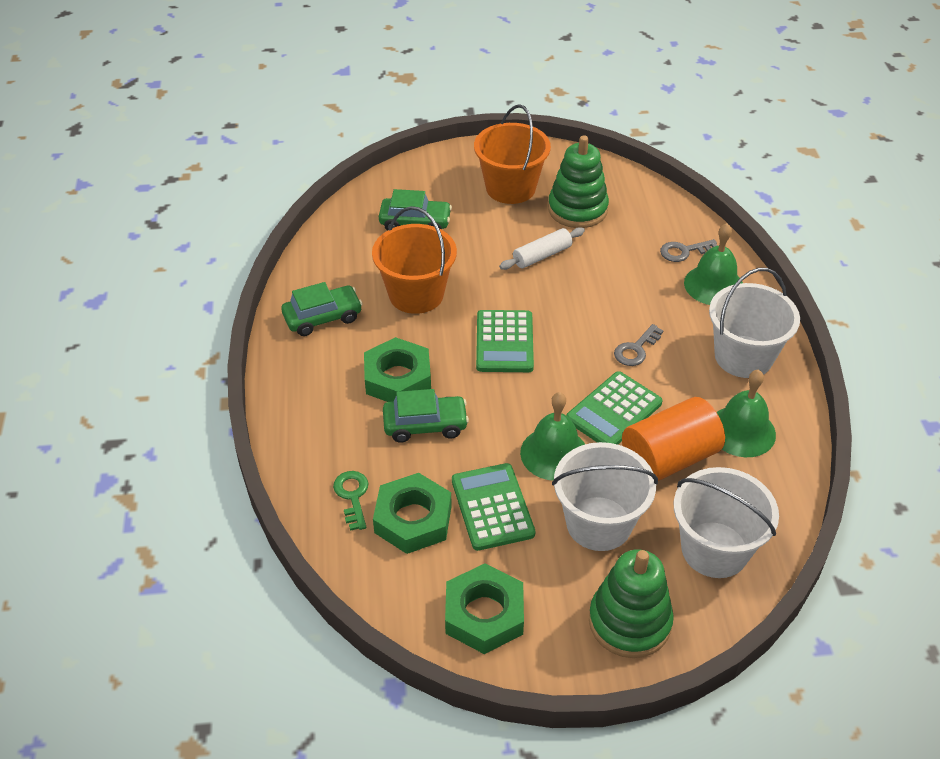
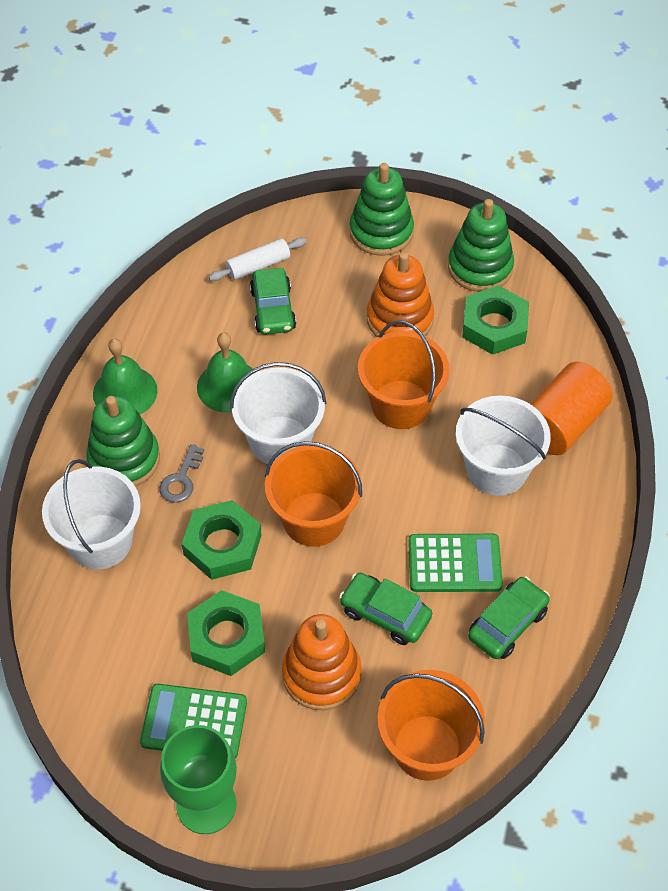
green bell: [520,392,585,480] [684,223,743,305] [717,370,776,457] = 3 -> [93,338,158,414] [197,332,256,413] = 2
green calculator: [452,463,536,551] [476,310,534,372] [566,371,662,445] = 3 -> [140,684,247,758] [408,534,503,592] = 2
green goblet: none = 0 -> [160,725,237,834] = 1
green key: [333,471,369,531] = 1 -> none = 0
green stacking toy: [548,135,609,228] [589,549,674,658] = 2 -> [86,396,160,487] [349,163,414,256] [448,199,514,292] = 3
grey key: [614,324,664,366] [660,239,718,262] = 2 -> [160,444,204,503] = 1
orange bucket: [372,206,457,314] [474,104,551,204] = 2 -> [265,441,362,547] [358,320,450,429] [377,670,485,781] = 3
orange stacking toy: none = 0 -> [282,614,361,711] [367,252,434,338] = 2

